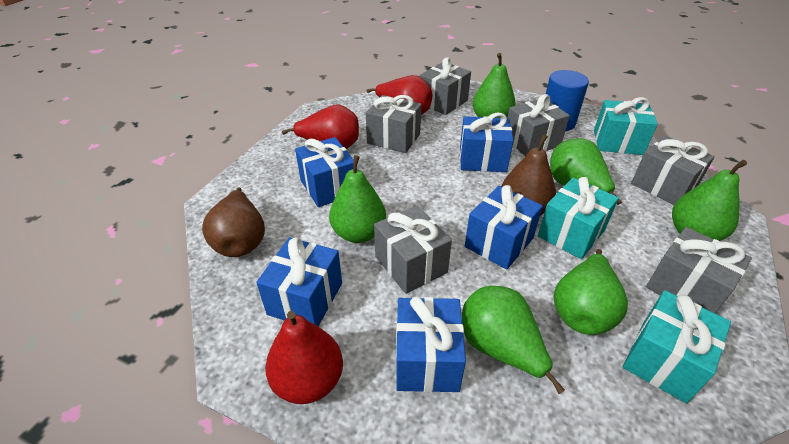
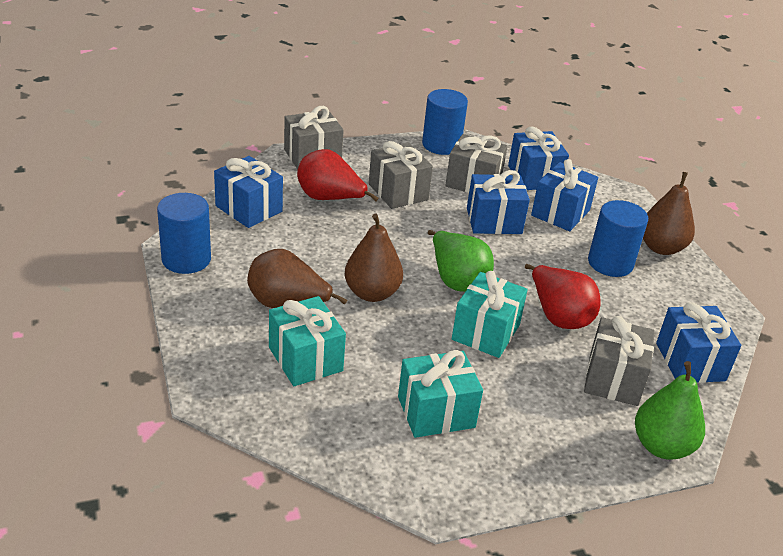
blue cylinder: [546,70,589,131] = 1 -> [157,193,211,274] [422,89,468,155] [588,200,648,277] = 3
brown pear: [202,187,265,257] [501,134,556,216] = 2 -> [247,249,347,308] [345,213,403,302] [643,172,695,255] = 3
green pear: [329,155,386,243] [462,286,565,394] [472,53,516,118] [550,138,622,205] [553,249,628,335] [672,160,747,241] = 6 -> [428,230,494,292] [635,361,705,460] = 2
grey gift: [366,95,422,153] [374,205,452,294] [420,57,471,115] [507,94,570,156] [631,136,715,205] [646,227,752,313] = 6 -> [284,106,344,169] [369,141,433,209] [445,134,507,193] [584,316,655,406] = 4
red pear: [265,311,343,404] [282,104,359,149] [367,75,432,115] = 3 -> [297,149,379,202] [525,264,601,329] = 2

